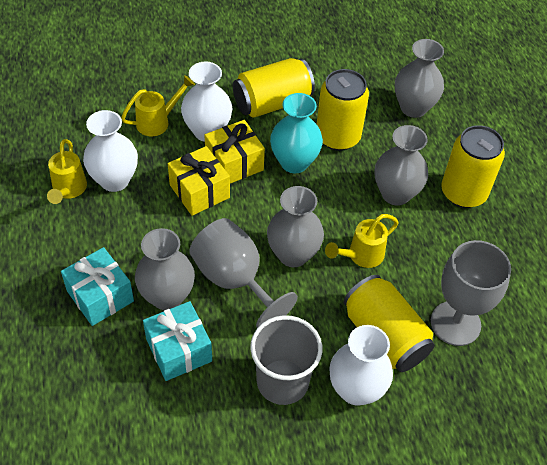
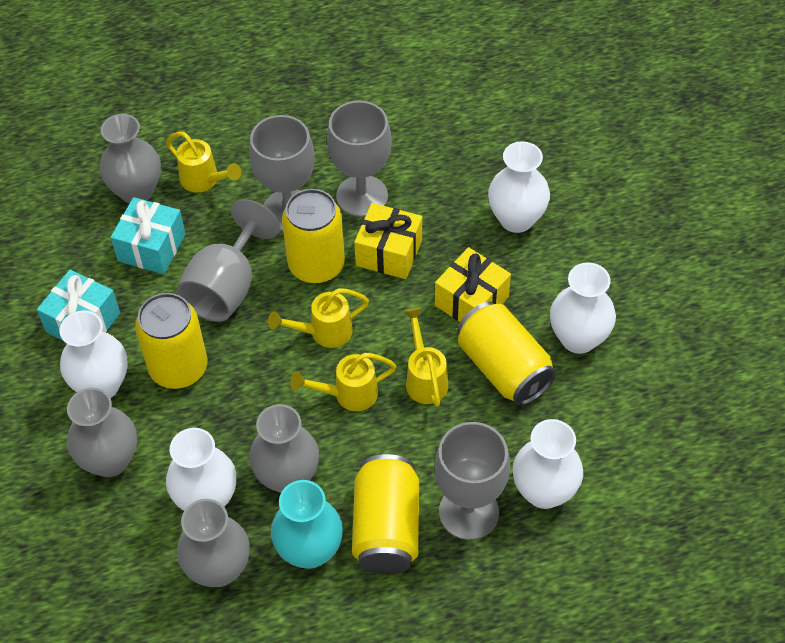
grey cup: [250,315,322,405] = 1 -> none = 0
grey goblet: [190,218,298,328] [431,240,511,346] = 2 -> [177,199,280,322] [249,115,315,231] [327,101,392,217] [435,422,510,540] = 4
white vase: [83,110,138,192] [181,62,232,142] [329,325,393,405] = 3 -> [60,310,128,398] [166,428,236,511] [488,141,550,233] [513,419,583,509] [550,262,616,354] = 5
yellow watering can: [47,139,87,204] [121,75,195,136] [325,214,399,268] = 3 -> [166,132,241,193] [268,288,369,348] [290,353,396,411] [404,307,448,407] = 4

